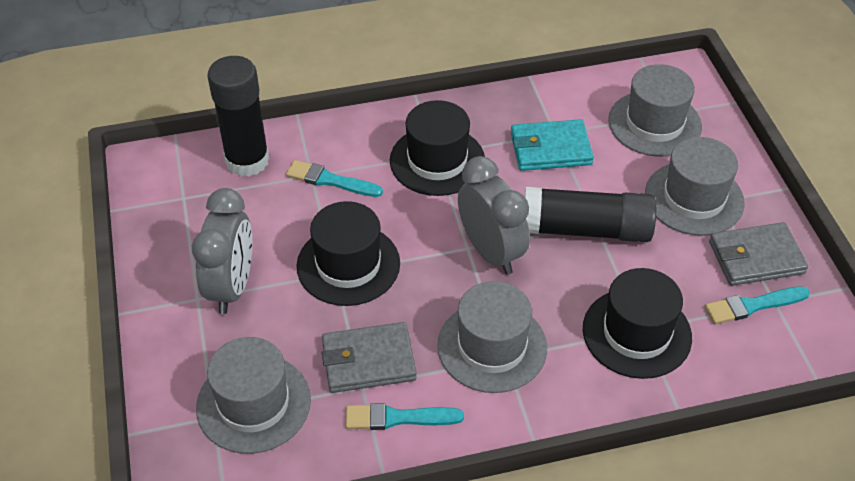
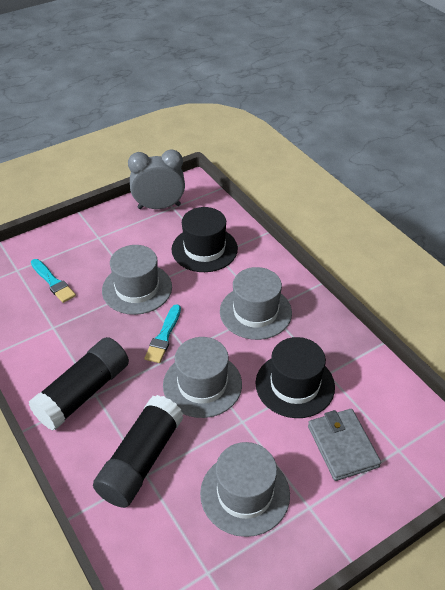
black hat: [297,201,400,306] [390,100,485,196] [583,268,692,379] = 3 -> [172,207,238,272] [255,337,335,418] = 2
grey clock: [192,188,252,314] [458,156,530,275] = 2 -> [128,150,185,209] = 1
grey wallet: [322,322,417,393] [709,222,808,286] = 2 -> [308,409,381,481] = 1
turquoise brush: [286,160,383,197] [346,403,464,430] [705,287,810,324] = 3 -> [31,259,76,303] [144,304,181,363] = 2
turquoise wallet: [511,119,594,171] = 1 -> none = 0

